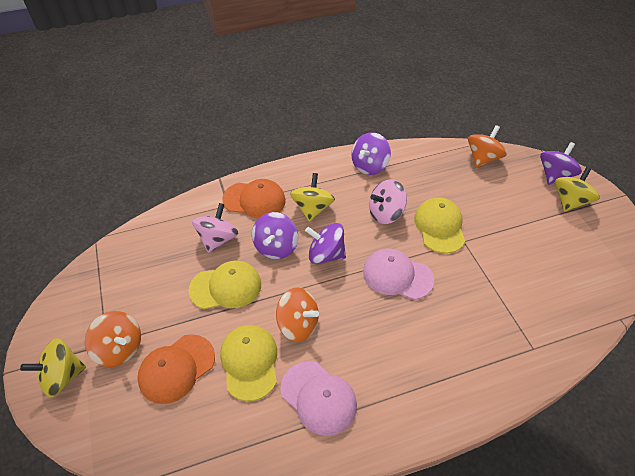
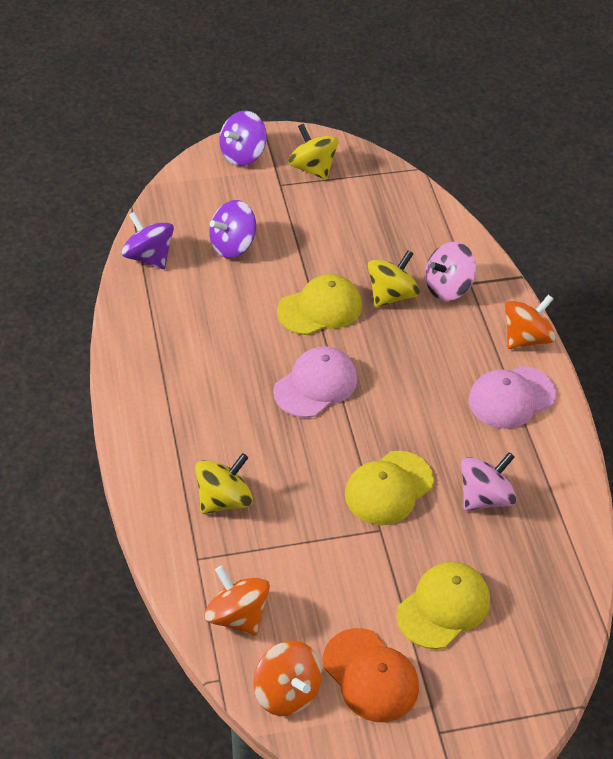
orange cap: [137,334,215,404] [222,179,286,219] = 2 -> [322,628,419,722] = 1
purple spinning top: [252,212,298,259] [305,223,346,264] [351,132,391,175] [540,142,582,185] = 4 -> [121,211,174,269] [209,200,256,258] [219,111,267,166] = 3

